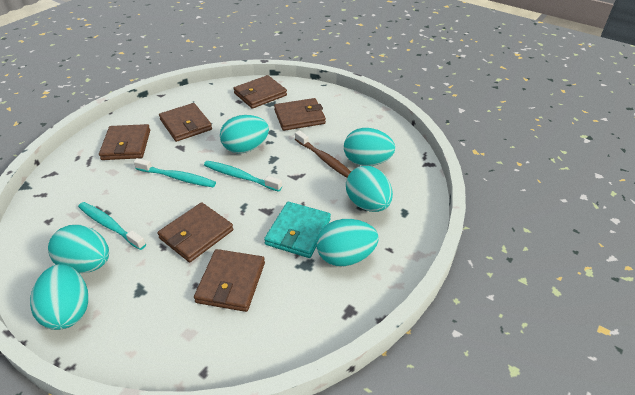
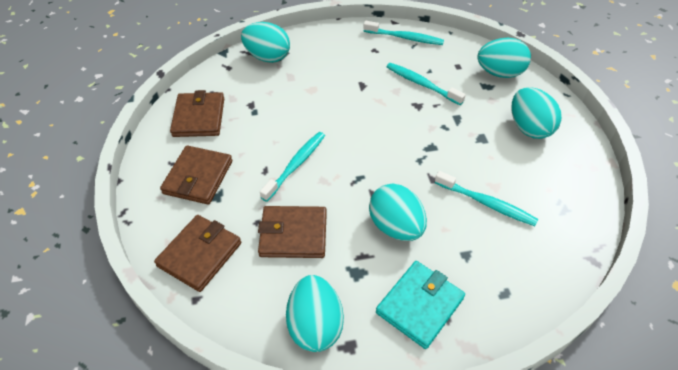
brown toothbrush: [295,130,351,178] = 1 -> none = 0
brown wallet: [99,124,150,160] [157,202,233,262] [159,103,212,142] [194,249,265,312] [233,75,287,109] [274,98,326,131] = 6 -> [154,215,241,292] [160,145,232,205] [170,90,224,137] [258,206,327,258] = 4
turquoise egg: [30,264,88,330] [48,225,109,273] [220,115,269,154] [316,219,379,266] [344,128,395,166] [346,166,393,212] = 6 -> [241,22,290,63] [286,275,344,352] [369,184,427,241] [477,38,531,78] [512,87,562,139] = 5
turquoise toothbrush: [78,202,146,250] [134,158,216,187] [204,161,282,192] = 3 -> [260,132,325,202] [363,21,444,45] [387,63,466,105] [435,171,538,226] = 4

